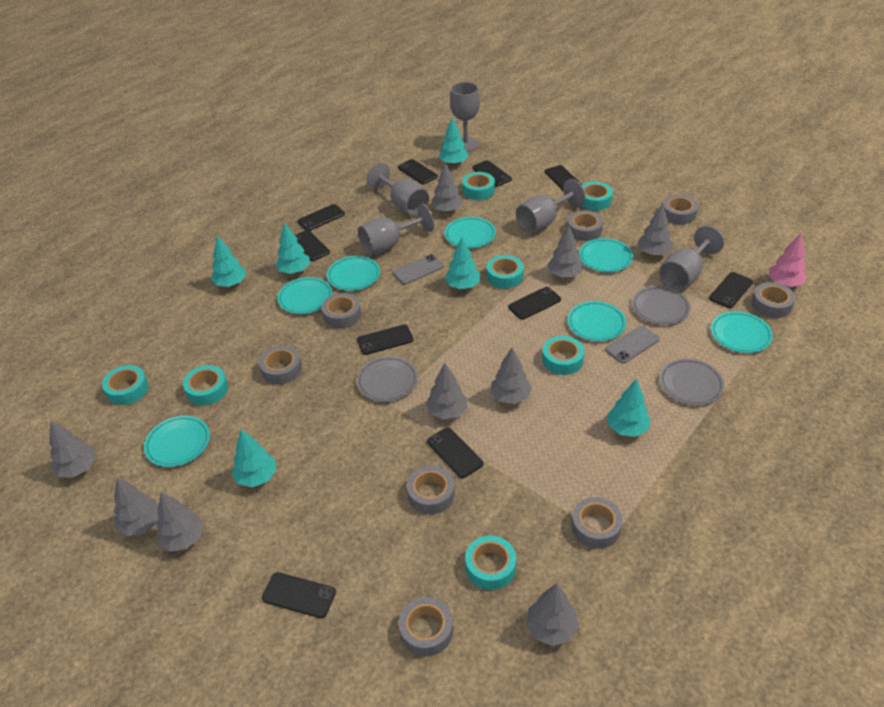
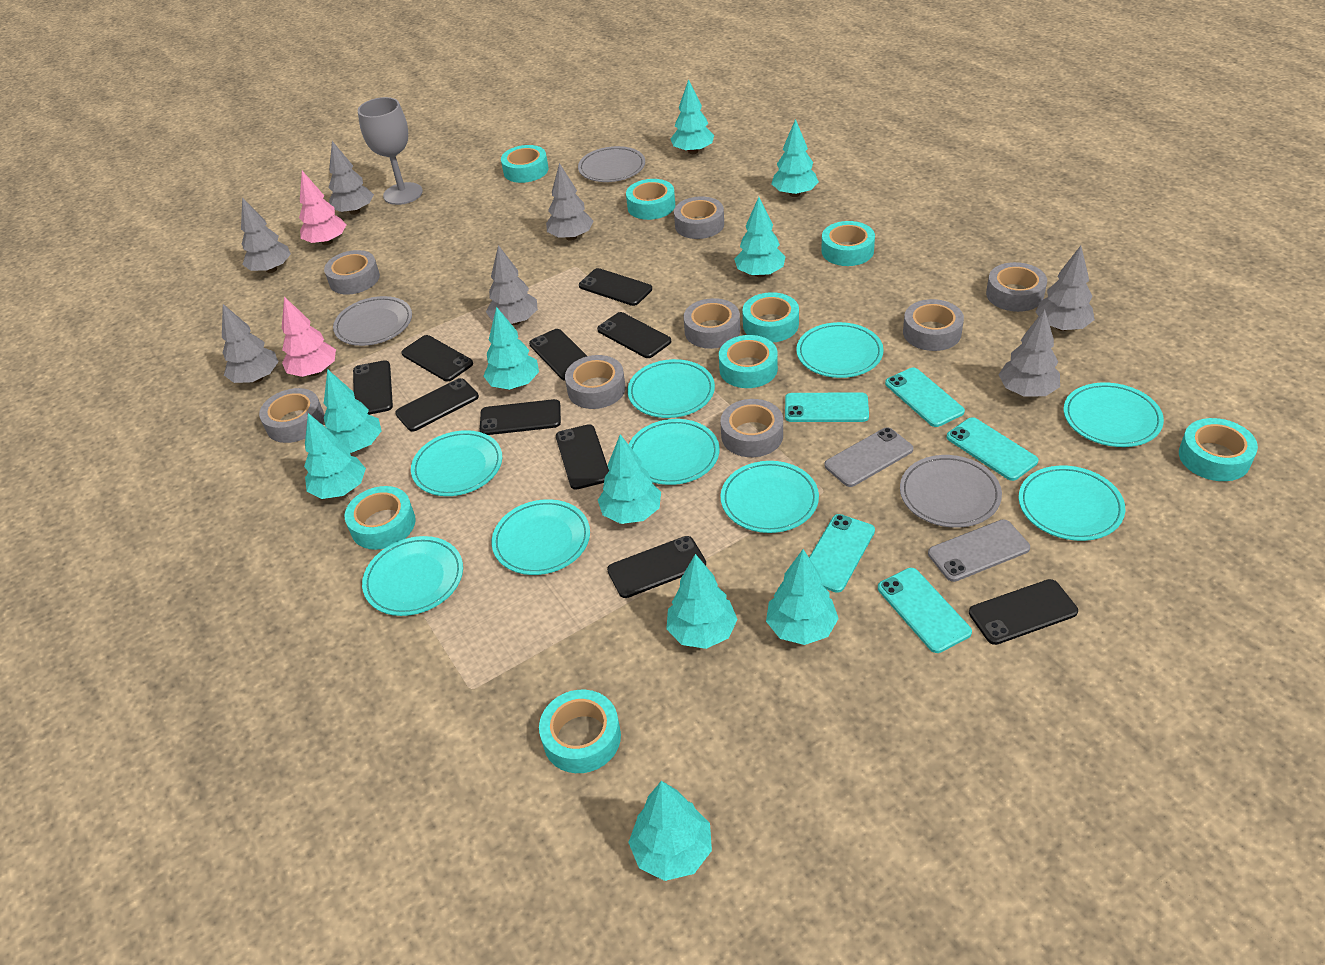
grey goblet: [358,203,434,255] [367,163,429,216] [450,82,480,152] [516,179,586,233] [659,226,724,290] = 5 -> [358,97,423,205] = 1
grey tree: [49,421,96,477] [114,477,159,536] [156,492,204,552] [426,362,467,419] [431,162,463,213] [491,348,532,404] [526,583,579,646] [547,226,583,277] [637,203,672,256] = 9 -> [222,304,279,383] [241,197,291,273] [329,141,374,215] [486,245,538,325] [546,163,594,241] [999,309,1060,397] [1035,246,1095,331] = 7
pink tree: [769,234,807,287] = 1 -> [282,297,336,377] [299,171,346,245] = 2
turquoise phone: none = 0 -> [785,392,869,422] [809,514,875,593] [878,568,972,653] [885,368,965,427] [946,417,1038,481] = 5
turquoise plate: [144,416,210,467] [277,277,333,314] [327,256,380,291] [445,217,496,249] [567,301,626,341] [579,238,633,272] [711,311,773,353] = 7 -> [362,536,463,616] [411,430,502,496] [492,499,590,575] [627,359,715,418] [629,419,720,485] [721,461,819,533] [796,322,884,378] [1019,466,1125,541] [1064,383,1164,447] = 9
turquoise tape: [102,365,149,405] [183,365,228,405] [462,172,495,200] [465,535,516,590] [487,255,524,288] [542,336,584,375] [581,182,613,211] = 7 -> [345,486,416,550] [501,145,548,183] [539,690,621,773] [626,179,675,220] [719,335,778,388] [742,292,799,342] [821,221,875,266] [1179,418,1258,481] = 8
turquoise tree: [211,236,246,287] [232,429,276,487] [275,222,310,274] [438,117,469,165] [445,237,480,289] [607,379,651,437] = 6 -> [304,413,366,499] [324,369,382,453] [484,307,539,390] [598,434,661,524] [628,781,712,881] [666,554,738,649] [671,79,714,154] [734,197,786,277] [766,549,839,645] [771,119,819,197] = 10

